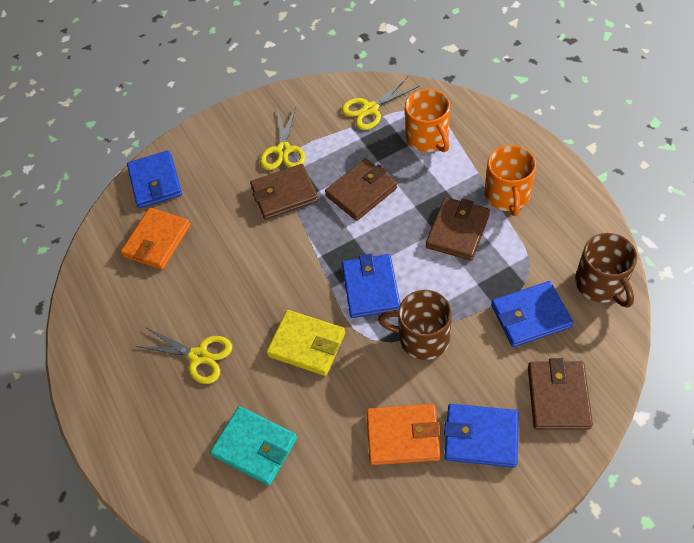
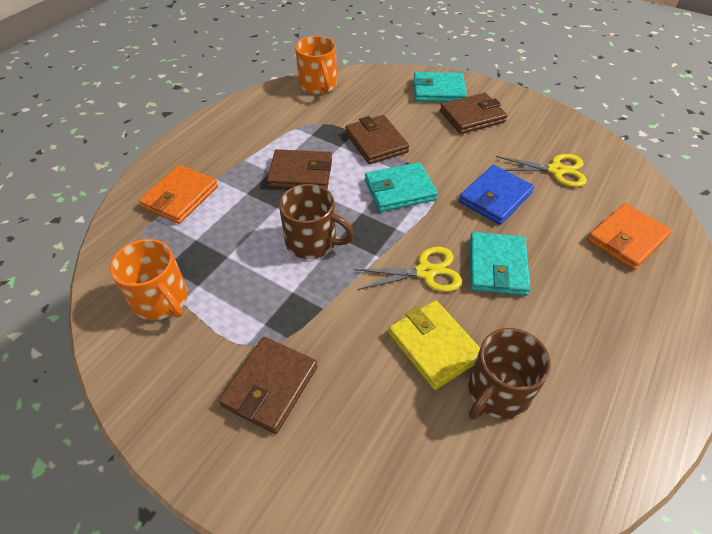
blue wallet: [127,150,182,208] [342,254,400,318] [444,404,519,468] [491,281,573,347] = 4 -> [459,165,534,225] = 1
turquoise wallet: [210,406,297,486] = 1 -> [365,162,438,212] [413,72,467,102] [470,232,531,296] = 3
yellow scissors: [136,328,232,384] [260,106,305,170] [341,77,419,130] = 3 -> [354,247,462,292] [496,154,587,187] = 2

